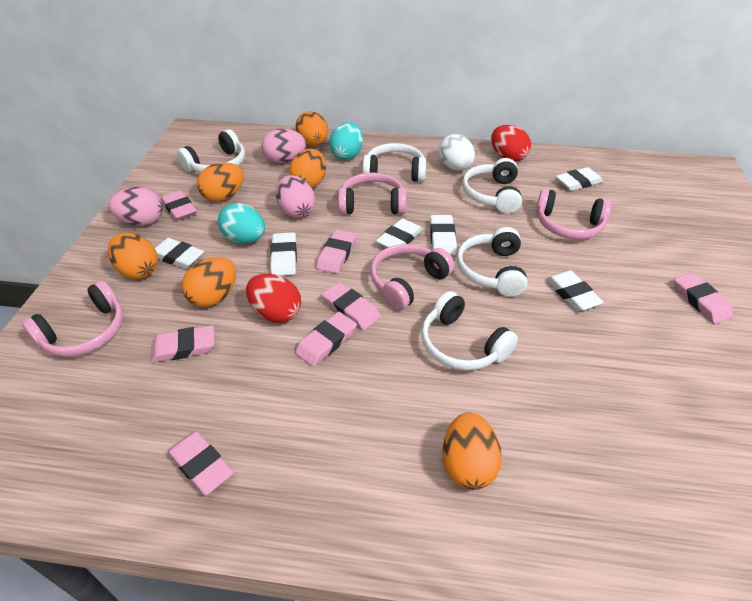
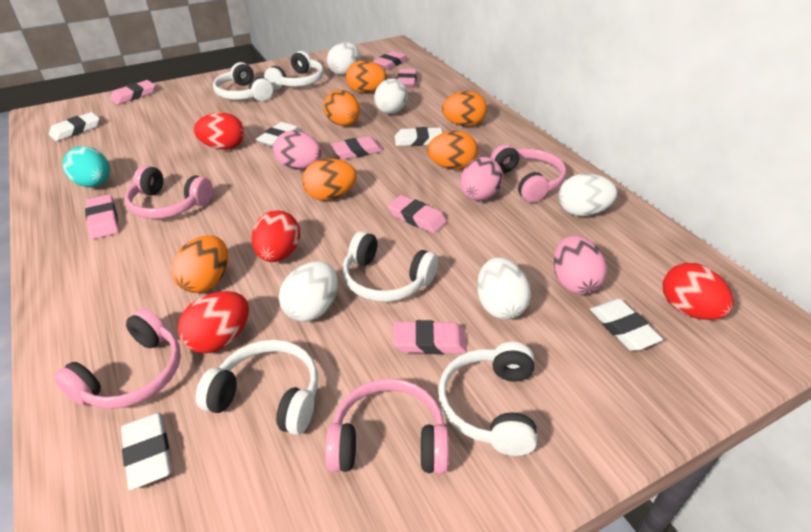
red egg: [246,274,301,323] [491,125,531,162] = 2 -> [178,291,249,353] [194,112,244,150] [251,211,300,262] [663,263,734,320] = 4
turquoise egg: [218,203,265,244] [329,122,363,160] = 2 -> [62,146,110,187] = 1
white egg: [438,134,475,171] = 1 -> [279,262,338,322] [327,42,360,75] [374,79,408,114] [477,257,531,319] [558,173,617,216] = 5
white eraser: [155,238,204,269] [270,232,297,276] [376,218,423,248] [430,215,457,255] [546,270,604,311] [556,167,603,191] = 6 -> [49,112,100,141] [121,413,172,490] [256,122,301,147] [395,127,443,146] [590,299,663,351] = 5

